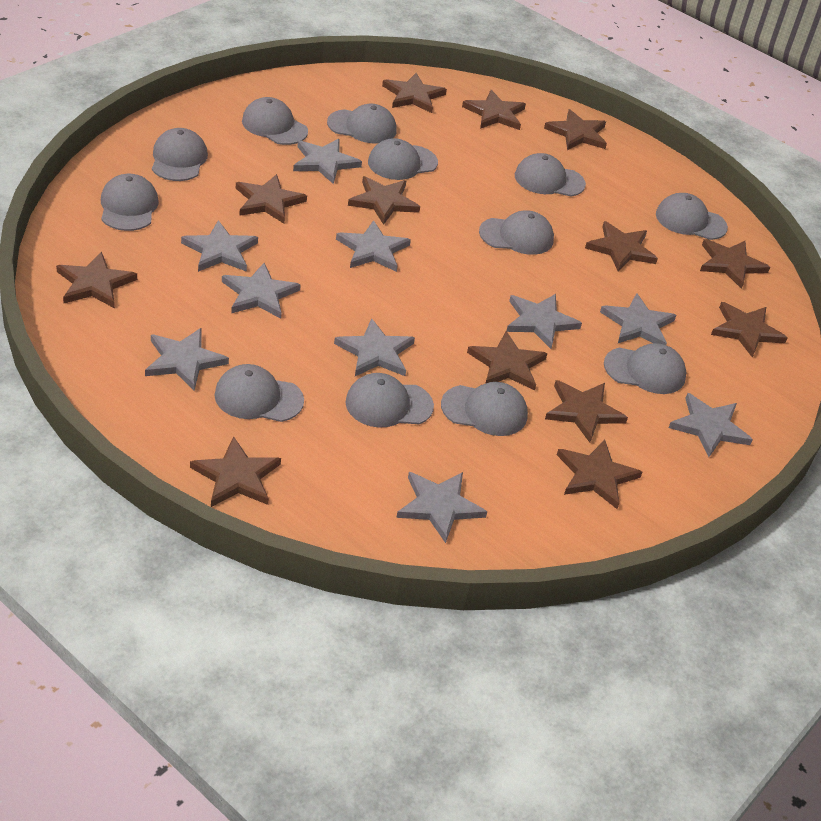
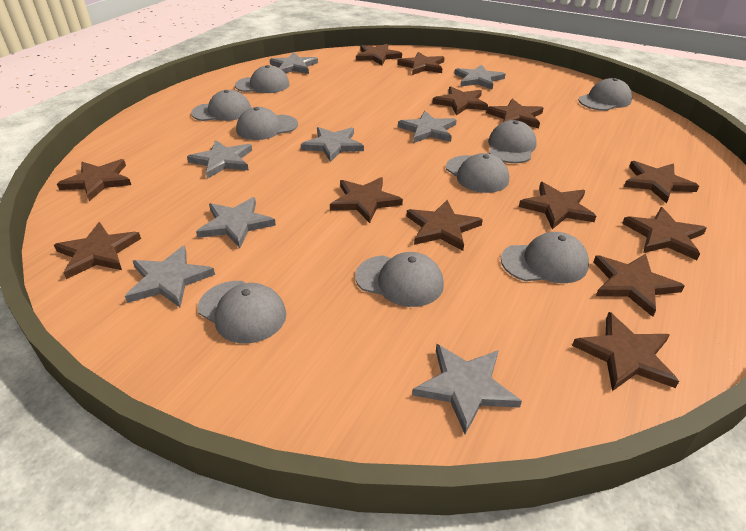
grey cap: [101,174,159,231] [152,128,208,181] [214,364,304,422] [242,97,308,145] [327,104,397,144] [346,373,434,428] [368,138,438,180] [441,382,528,436] [479,210,554,255] [515,153,586,196] [604,343,687,394] [656,193,728,240] = 12 -> [191,90,251,121] [198,281,286,343] [235,65,290,93] [236,107,298,140] [355,252,444,307] [446,153,509,193] [488,120,537,163] [501,232,589,283] [578,78,632,111] = 9
grey star: [145,328,229,391] [181,220,258,272] [222,263,301,319] [293,139,362,184] [334,318,415,376] [336,220,411,272] [396,472,487,543] [507,294,582,349] [600,293,676,345] [669,393,753,457] = 10 -> [125,246,215,307] [187,140,252,179] [196,197,276,248] [270,52,318,74] [301,127,364,162] [398,111,456,143] [412,344,522,435] [454,64,505,90] = 8

